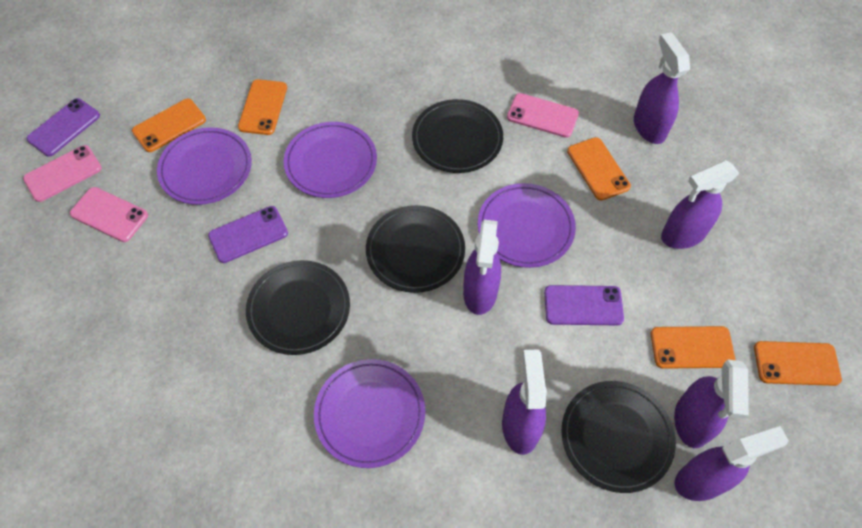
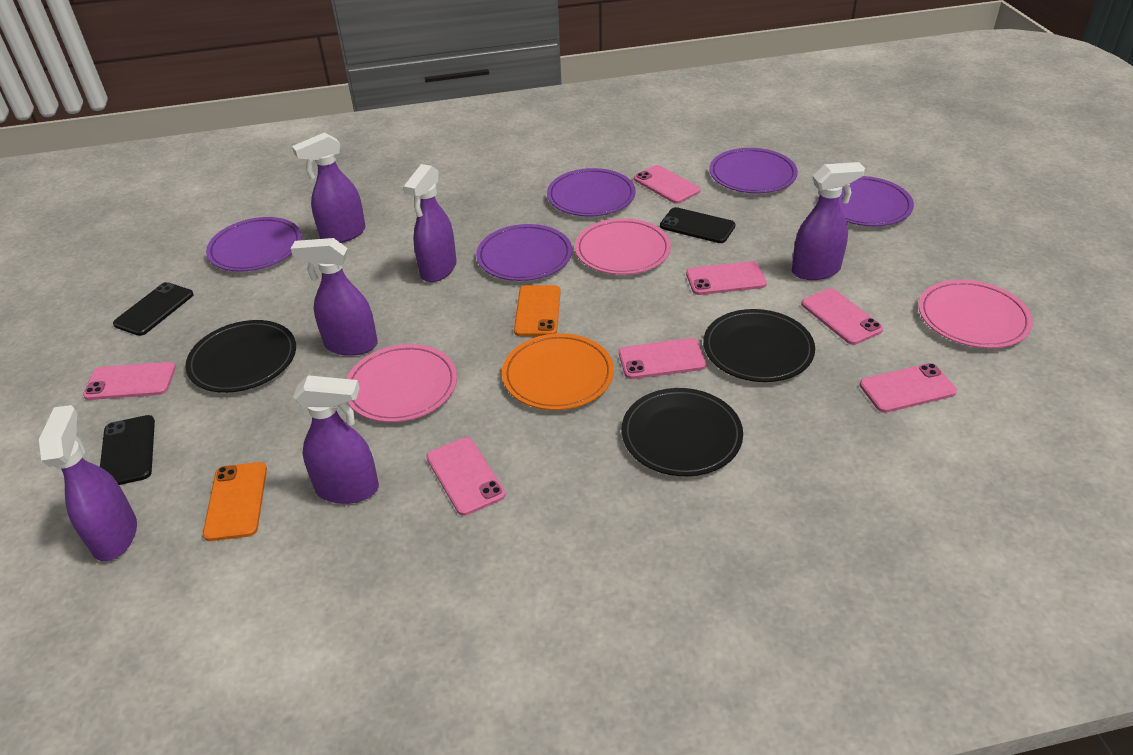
black phone: none = 0 -> [100,415,155,485] [113,282,194,336] [660,207,735,243] = 3
black plate: [246,260,350,355] [366,205,465,293] [412,99,503,173] [561,381,676,493] = 4 -> [185,320,296,393] [621,388,743,476] [703,309,815,382] = 3
orange phone: [132,99,206,152] [238,79,287,135] [567,137,631,201] [651,326,736,369] [754,341,842,386] = 5 -> [203,462,267,541] [514,285,561,336] = 2
orange plate: none = 0 -> [502,333,614,410] = 1
pink phone: [23,145,102,202] [70,187,148,242] [507,93,579,138] = 3 -> [83,362,176,400] [426,437,506,516] [619,338,707,379] [634,165,700,204] [686,261,767,295] [801,288,883,345] [860,363,957,413] = 7
pink plate: none = 0 -> [346,344,457,422] [575,218,671,275] [919,280,1033,348] = 3
purple phone: [26,98,100,157] [208,206,288,263] [544,285,624,325] = 3 -> none = 0
purple plate: [157,127,252,205] [284,122,377,198] [314,359,425,468] [478,183,576,268] = 4 -> [206,217,302,272] [476,224,572,281] [547,168,636,216] [709,148,798,194] [819,176,914,226] = 5

